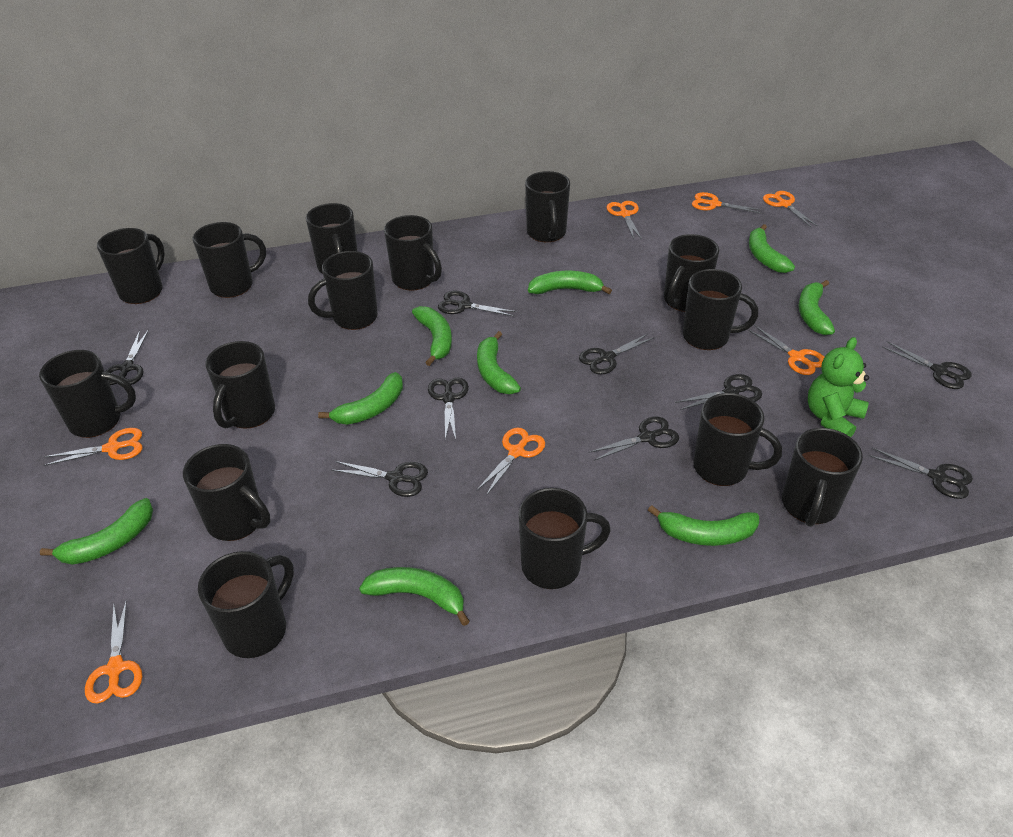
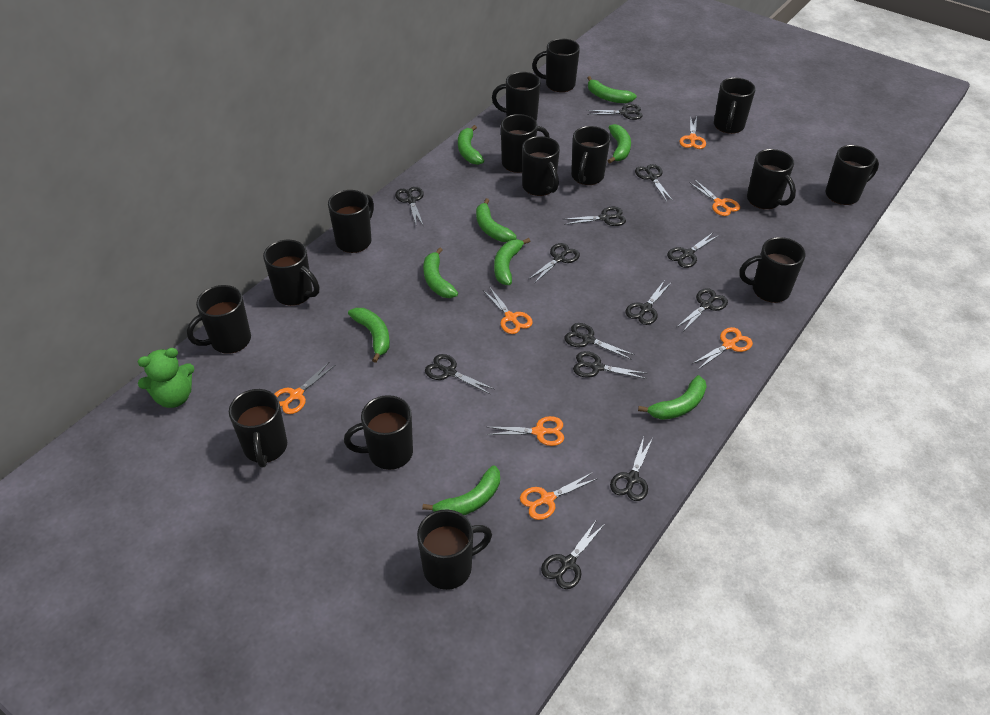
black scissors: [105,329,149,385] [331,461,428,497] [428,377,469,440] [438,291,517,317] [579,334,655,375] [589,417,679,461] [675,374,762,410] [869,448,973,499] [882,341,972,389] = 9 -> [395,187,424,225] [425,354,494,394] [529,243,580,283] [541,519,605,589] [564,207,626,226] [564,323,635,360] [573,351,648,379] [587,104,643,120] [610,437,653,501] [625,281,671,325] [635,164,673,202] [667,233,719,268] [677,288,728,330] = 13

